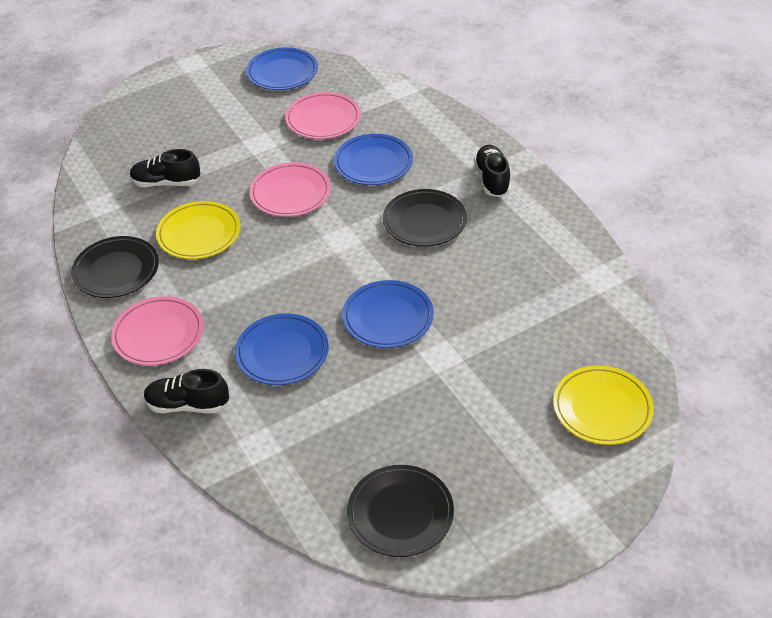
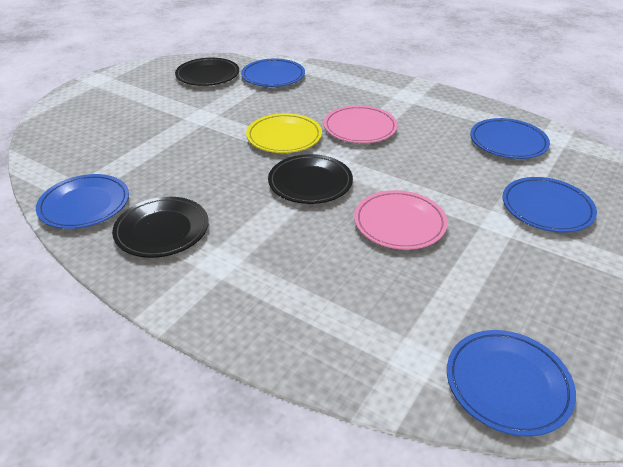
black shoe: [130,149,200,187] [144,369,229,413] [474,145,511,197] = 3 -> none = 0
blue plate: [235,313,329,385] [246,47,318,90] [334,134,413,185] [342,280,434,348] = 4 -> [36,174,129,229] [241,59,305,87] [447,330,576,436] [470,118,550,159] [502,177,597,232] = 5
pink plate: [111,296,204,366] [249,163,331,217] [285,92,361,139] = 3 -> [323,105,398,143] [354,190,448,250] = 2
yellow plate: [156,201,240,259] [553,365,654,445] = 2 -> [246,113,322,153] = 1

